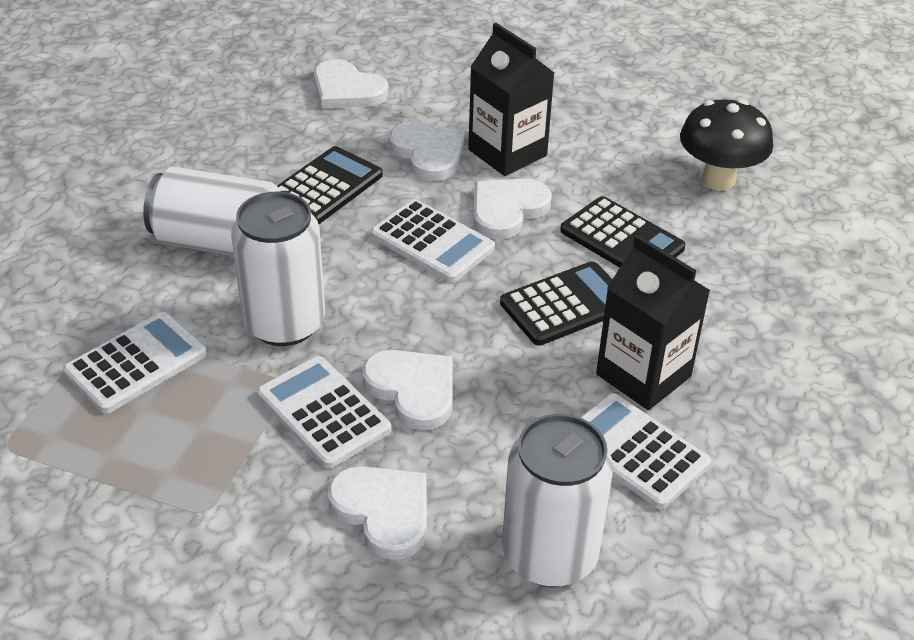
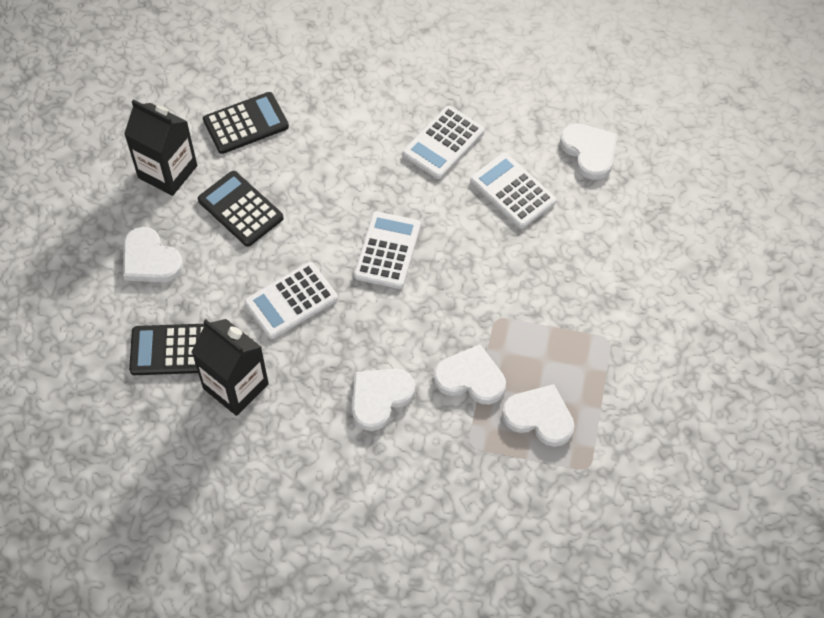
black mushroom: [680,99,773,191] = 1 -> none = 0
white can: [143,166,290,256] [231,192,325,346] [502,414,613,587] = 3 -> none = 0

